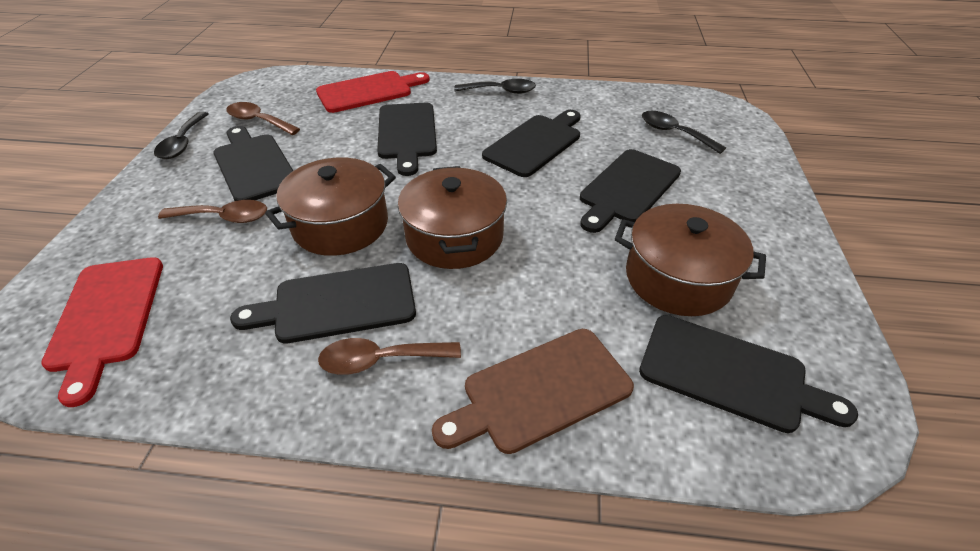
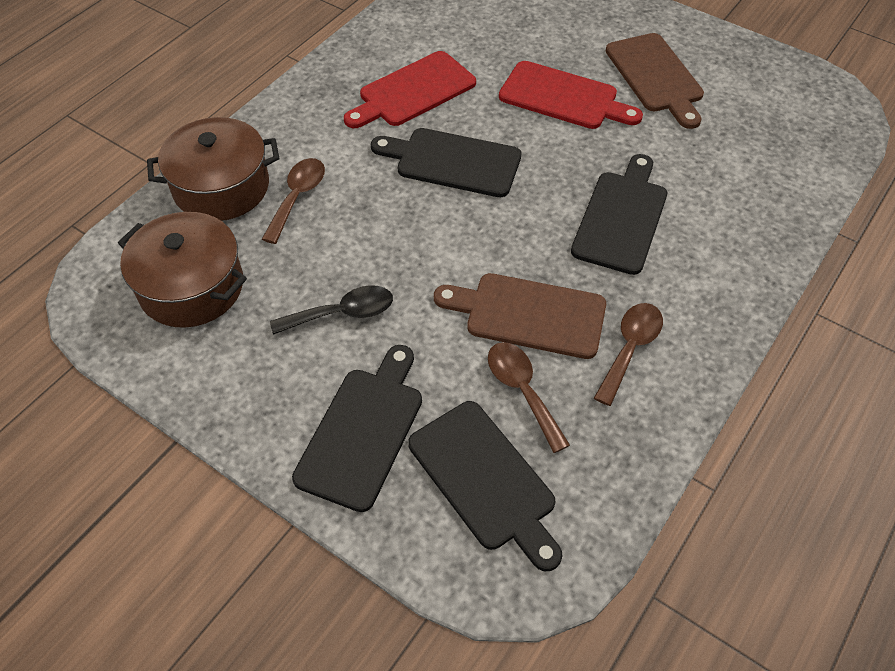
black cutting board: [213,126,293,201] [230,263,416,344] [377,103,437,176] [482,110,581,177] [580,149,681,233] [639,315,858,433] = 6 -> [292,345,422,512] [371,128,522,197] [408,401,562,571] [571,154,667,275] = 4
black spoon: [154,112,208,159] [454,79,536,94] [642,111,726,154] = 3 -> [270,285,393,335] = 1
brown cutting board: [432,329,634,454] = 1 -> [434,273,606,359] [606,33,704,129] = 2
brown pot: [265,157,396,256] [398,166,507,269] [615,204,766,316] = 3 -> [118,212,247,328] [147,117,279,221] = 2

